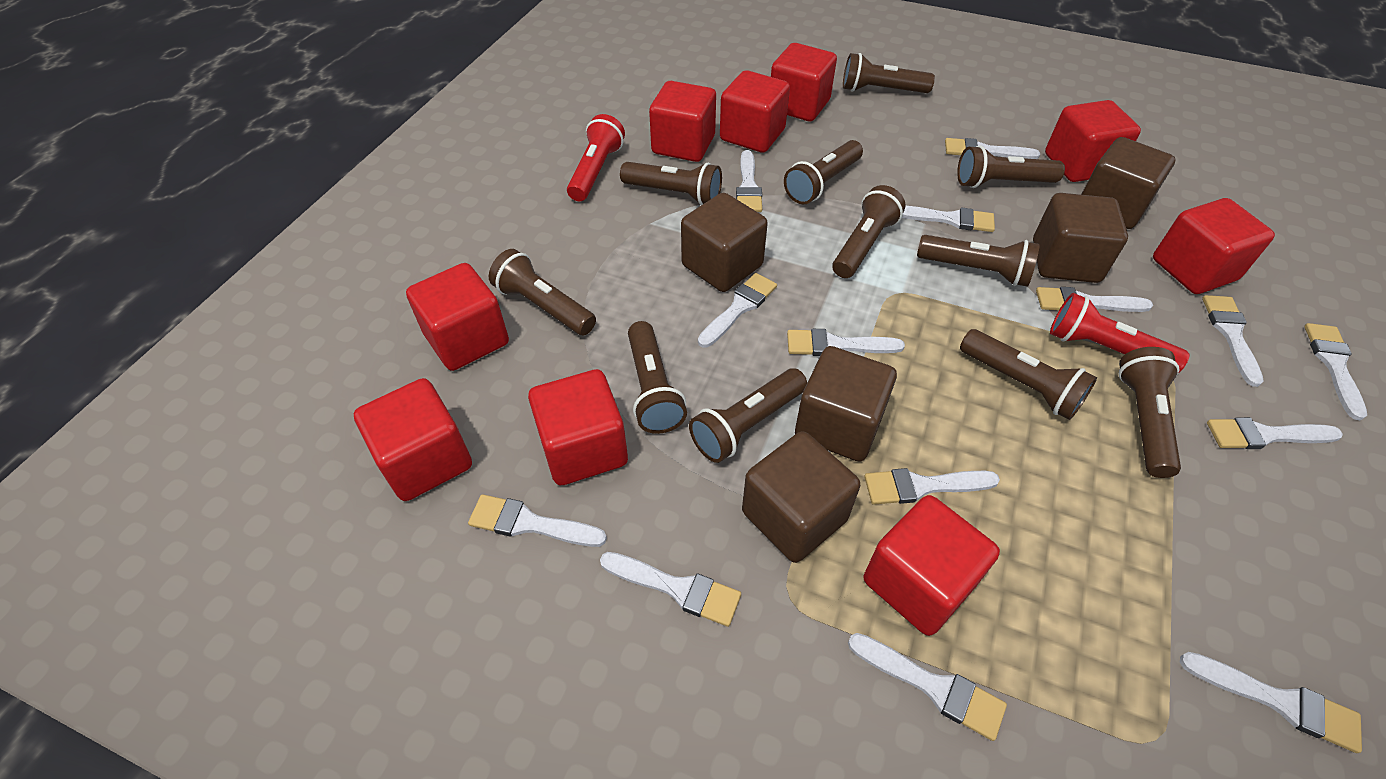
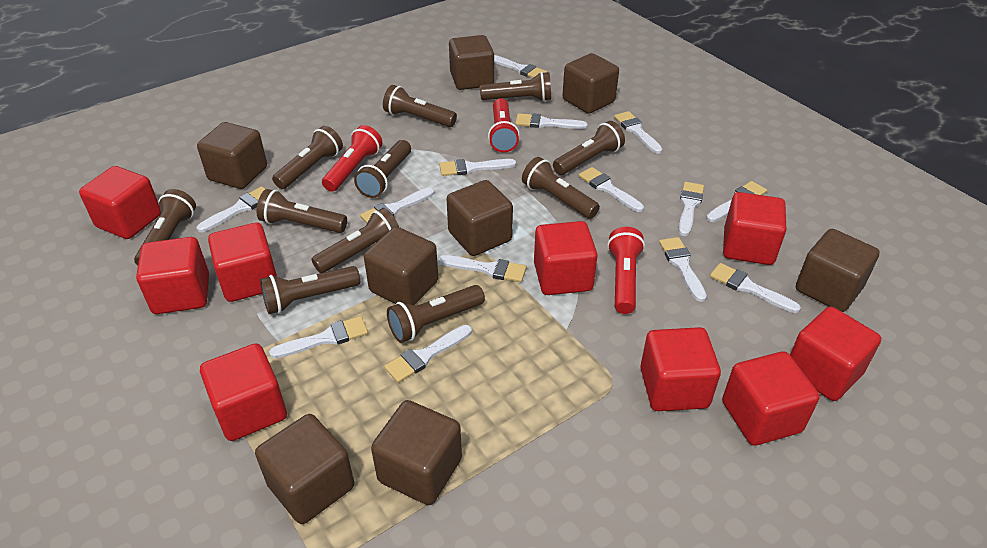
brown cube: [681,193,768,292] [742,431,860,563] [795,346,897,461] [1033,193,1128,283] [1081,137,1175,229] = 5 -> [197,122,267,189] [255,414,354,524] [364,227,438,305] [371,400,462,505] [447,180,513,256] [449,35,494,90] [562,53,619,114] [796,229,880,312] = 8
red flashlight: [567,114,625,201] [1050,293,1190,373] = 2 -> [322,125,382,192] [488,98,520,152] [607,227,645,314] = 3

